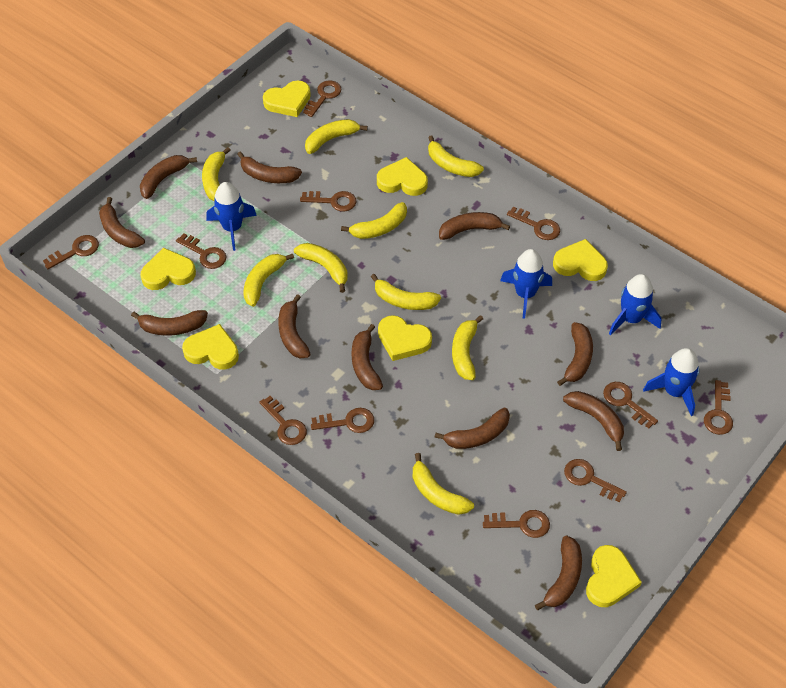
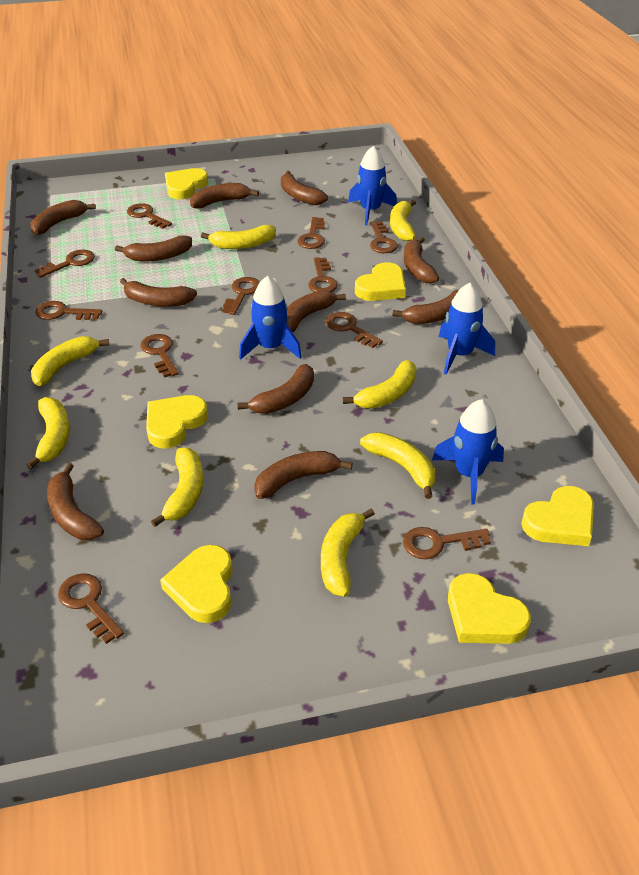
yellow banana: [202,147,231,201] [243,254,294,307] [294,243,348,293] [305,119,368,154] [341,202,407,239] [371,274,441,310] [413,453,474,515] [428,135,484,177] [452,315,483,380] = 9 -> [26,397,70,469] [31,336,109,386] [151,448,203,527] [201,225,276,249] [321,508,375,597] [343,360,416,409] [360,432,435,499] [390,199,416,241] = 8
yellow heart: [140,248,196,290] [182,324,239,369] [263,80,311,117] [377,157,428,196] [378,315,432,361] [553,239,608,281] [586,545,642,607] = 7 -> [146,395,208,448] [160,545,232,623] [165,168,208,199] [355,262,406,301] [448,573,531,644] [521,486,594,546] = 6

